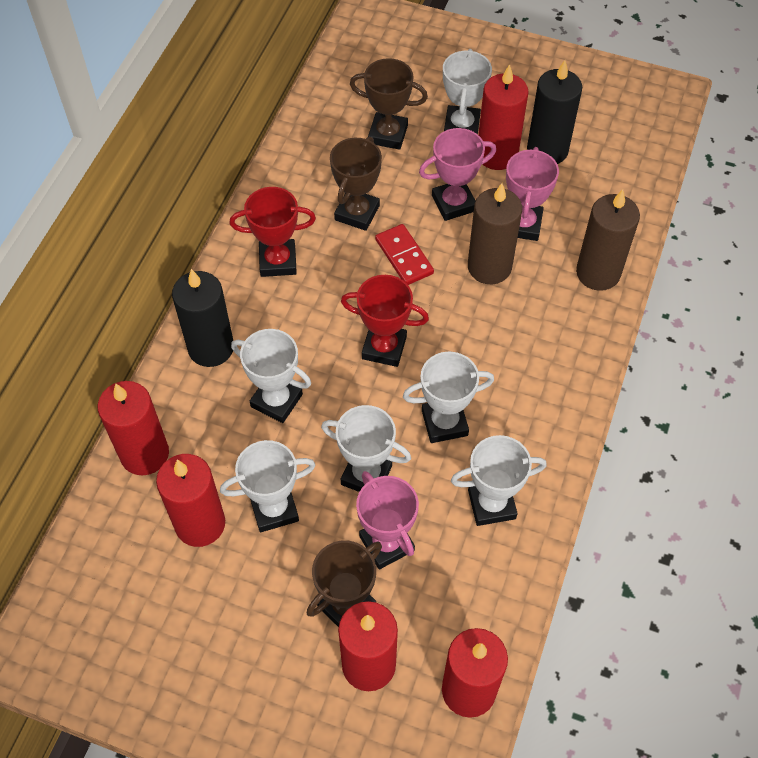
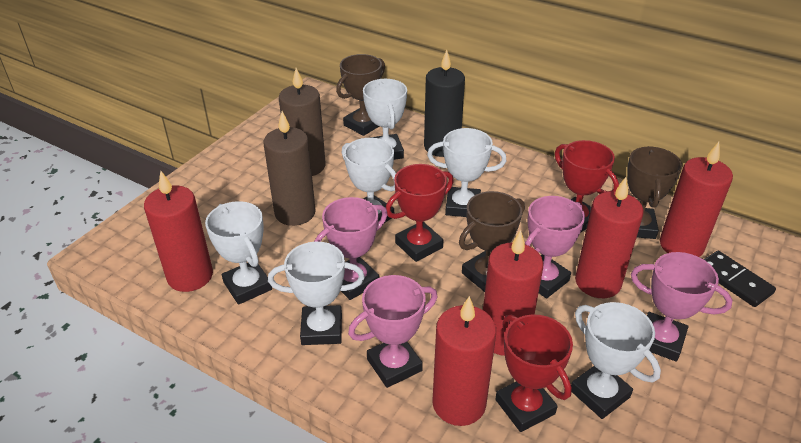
black candle: [172,269,233,367] [527,60,582,164] = 2 -> [424,50,465,157] = 1
black domino: none = 0 -> [704,251,776,307] = 1
pink trophy: [356,471,419,569] [419,128,496,221] [506,147,559,241] = 3 -> [314,197,388,300] [348,275,438,388] [525,196,585,298] [631,252,733,362] = 4
red domino: [375,224,434,285] = 1 -> none = 0
red trophy: [230,187,316,277] [341,275,429,367] = 2 -> [386,164,454,262] [495,314,573,432] [555,140,619,232] = 3

